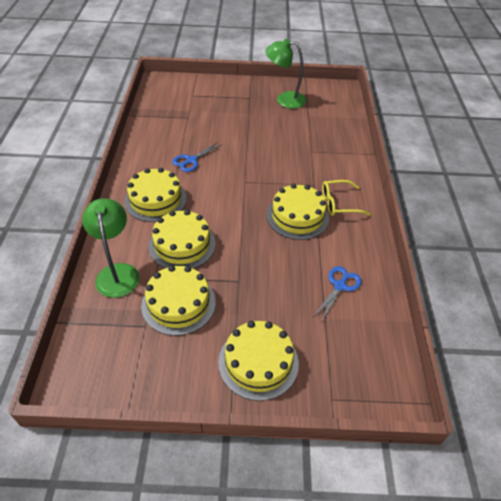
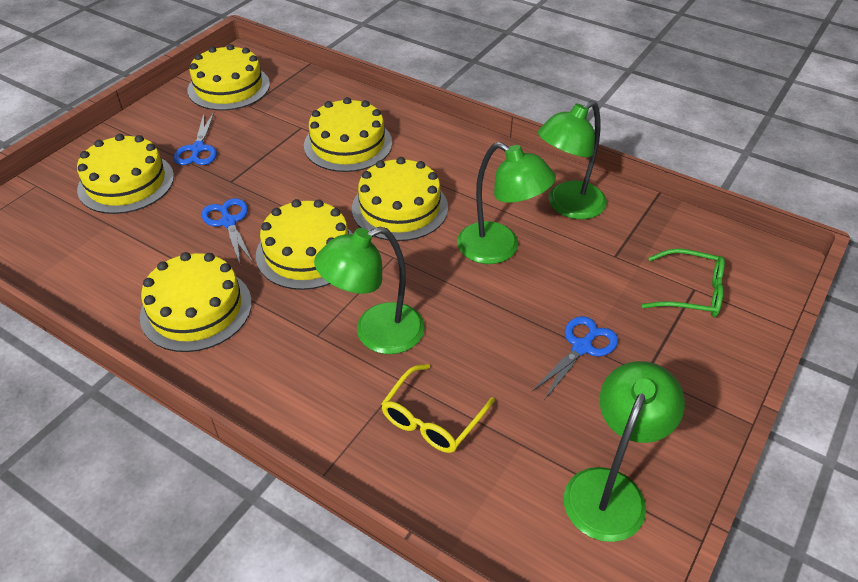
blue scissors: [172,142,221,172] [314,266,361,321] = 2 -> [173,112,217,165] [201,198,253,264] [532,316,618,400] = 3
green glasses: none = 0 -> [642,248,725,317] = 1
green lamp: [82,198,139,298] [265,39,306,108] = 2 -> [314,227,425,354] [457,142,556,264] [538,100,607,219] [564,361,685,542] = 4
yellow cake: [125,168,187,222] [141,265,216,336] [148,210,216,269] [218,321,299,401] [267,183,329,240] = 5 -> [77,134,174,214] [140,252,252,352] [188,44,270,110] [256,199,353,290] [304,97,392,172] [352,157,448,241] = 6

